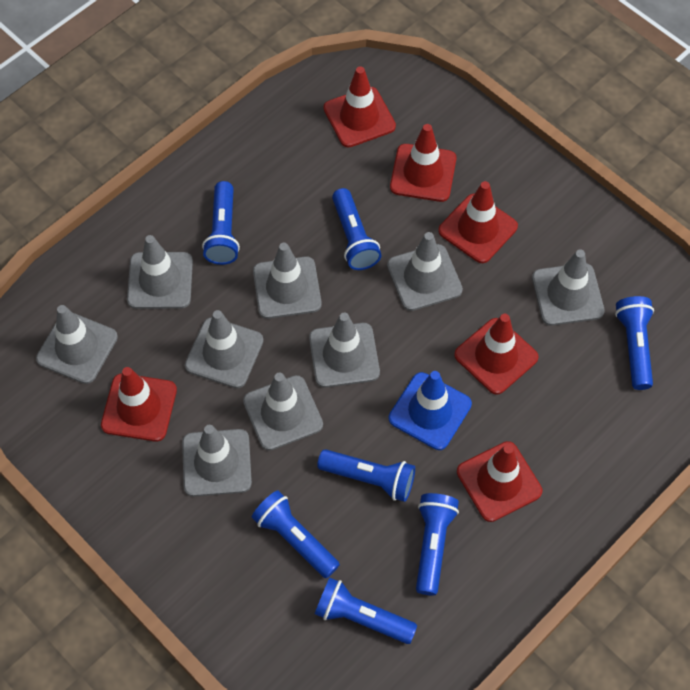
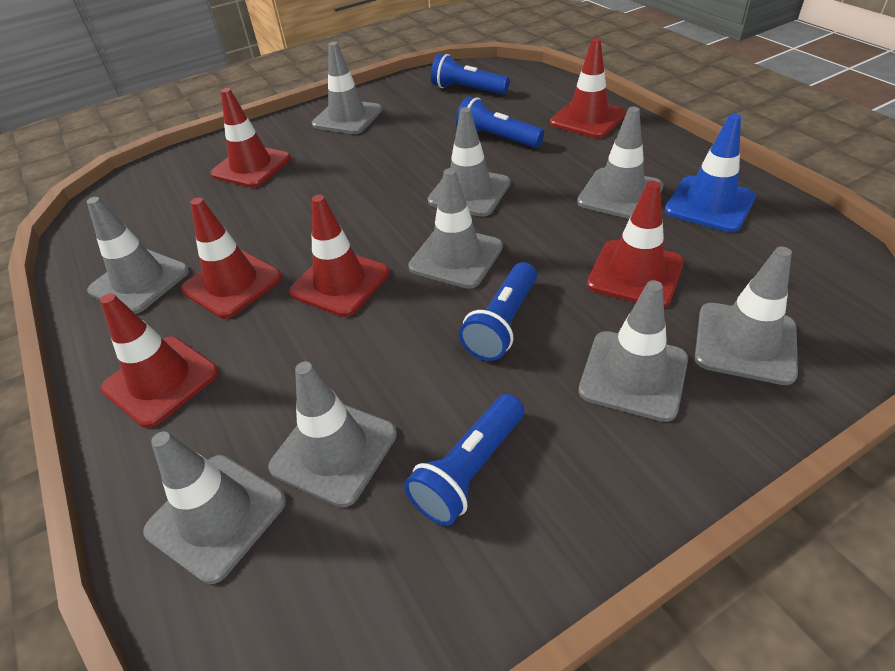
blue flashlight: [202,181,240,265] [252,490,340,578] [315,578,417,644] [317,449,415,502] [332,188,382,270] [416,493,459,595] [615,296,654,390] = 7 -> [404,394,524,526] [431,54,510,95] [456,96,544,148] [459,262,537,361] = 4

